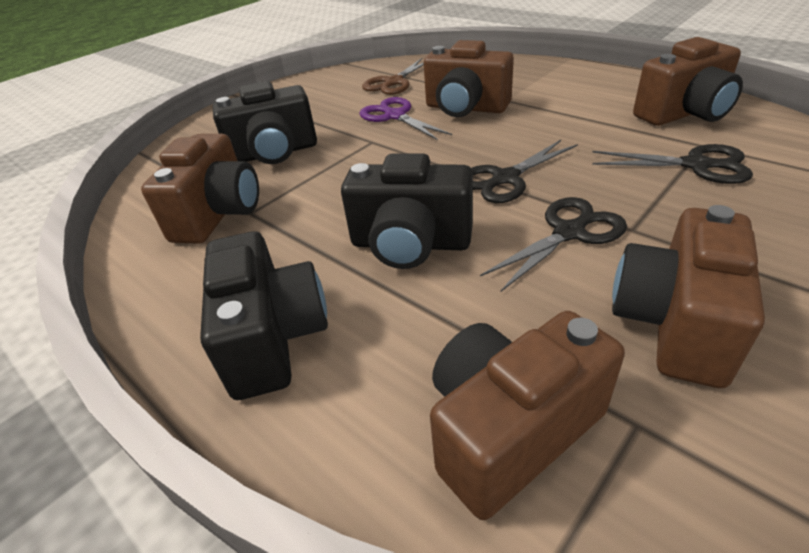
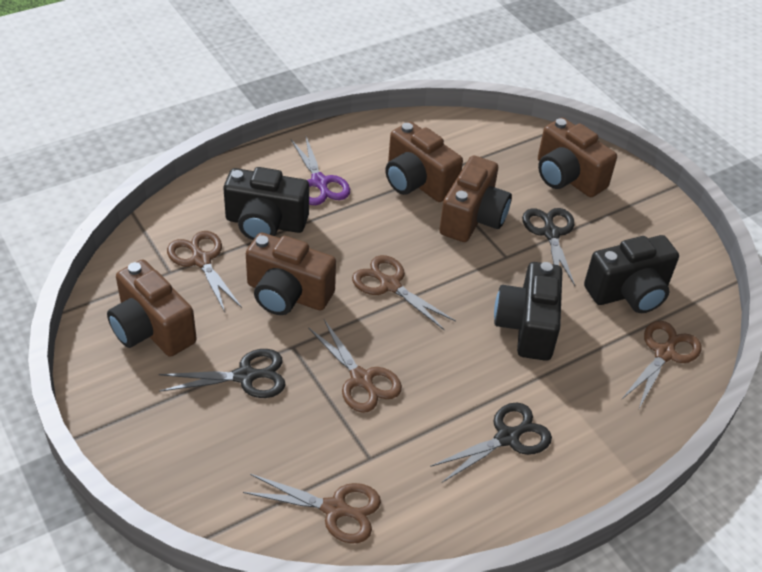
brown scissors: [362,57,424,95] = 1 -> [167,231,242,312] [243,474,381,544] [308,320,402,413] [352,255,456,330] [622,321,701,408] = 5

